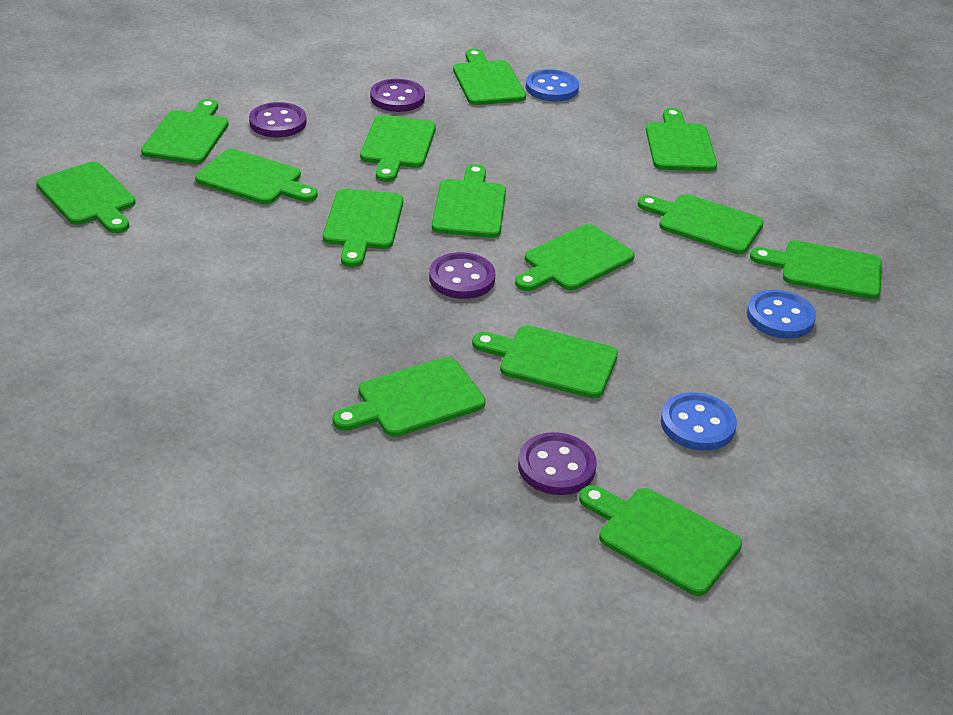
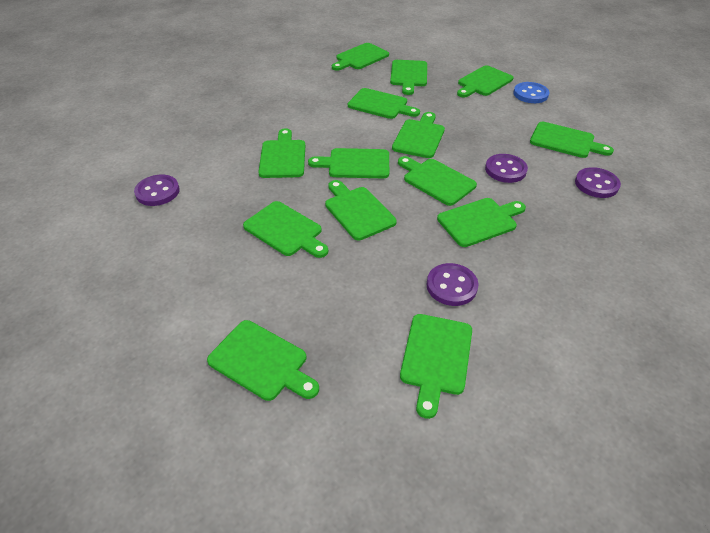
blue button: [526,69,579,102] [661,392,737,451] [747,290,816,339] = 3 -> [513,82,549,103] = 1

